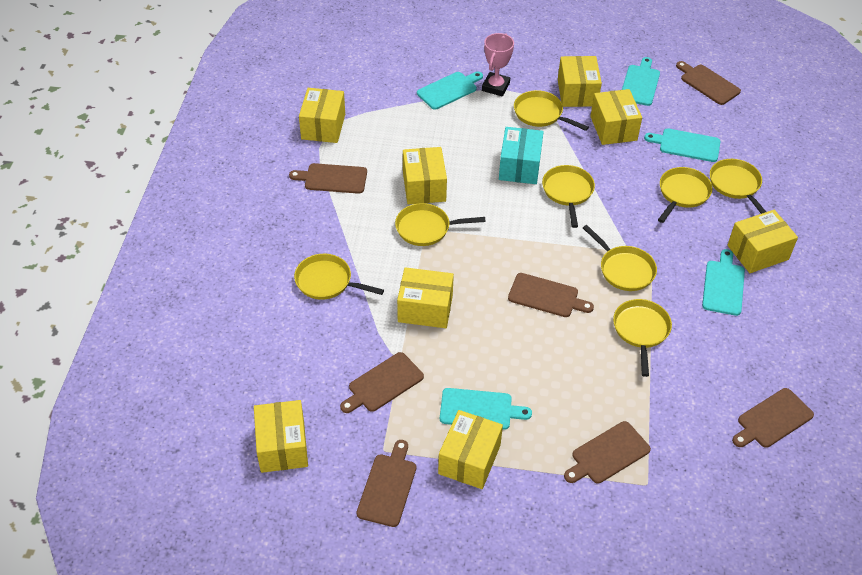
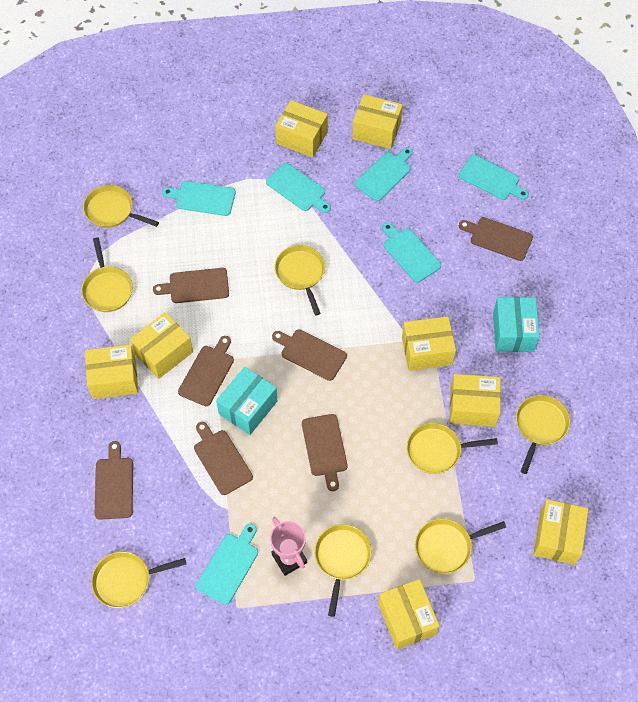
turquoise box: [499,127,544,184] = 1 -> [216,367,277,435] [493,297,540,352] = 2
turquoise cutting board: [417,72,483,110] [440,388,532,430] [622,57,660,106] [644,128,721,162] [702,249,745,316] = 5 -> [162,181,236,216] [196,524,258,605] [266,163,331,213] [355,147,413,202] [382,222,441,283] [458,155,529,200] = 6

